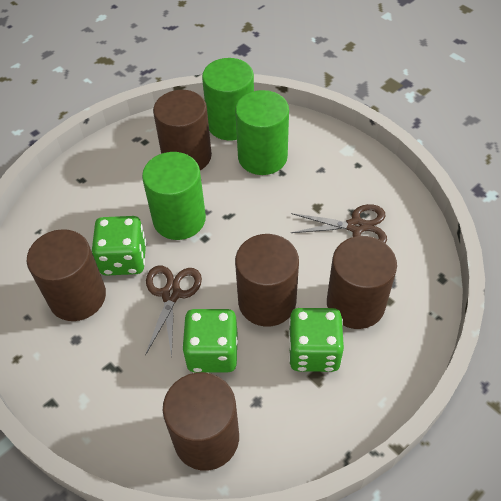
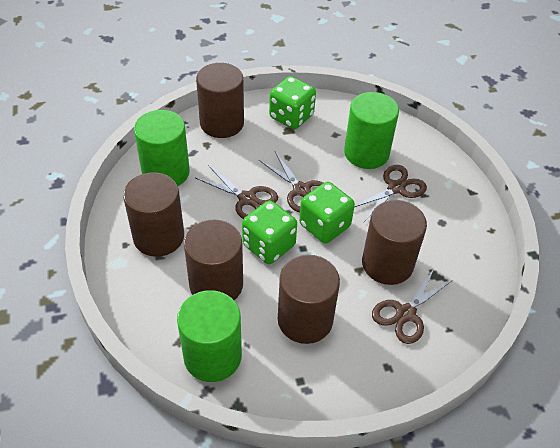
brown scissors: [145,265,202,358] [291,204,387,243] = 2 -> [196,165,278,219] [259,151,323,212] [354,165,427,222] [372,269,454,344] = 4

